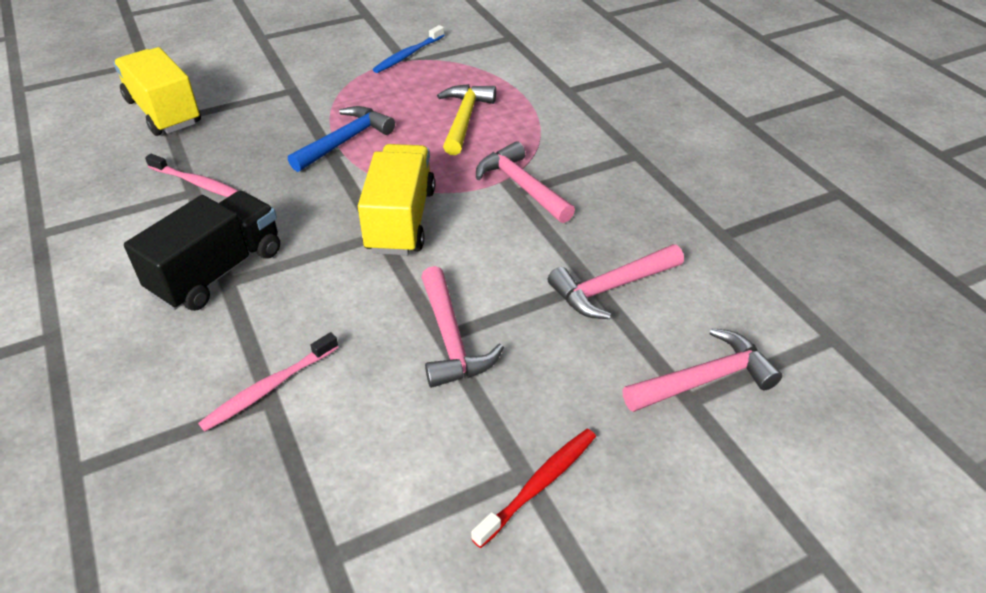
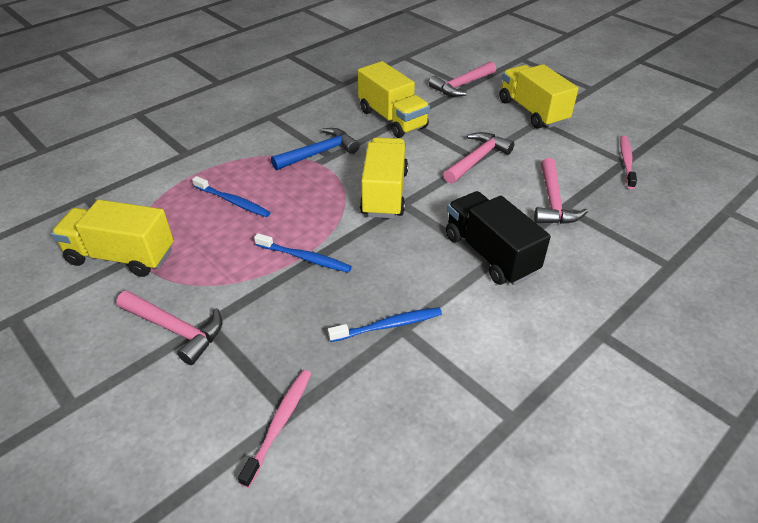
blue toothbrush: [373,25,444,73] = 1 -> [192,176,271,217] [254,233,352,273] [328,307,442,342] = 3
red toothbrush: [471,429,596,548] = 1 -> none = 0
yellow hammer: [437,84,496,155] = 1 -> none = 0
yellow truck: [113,47,201,136] [358,144,435,255] = 2 -> [51,199,174,277] [358,61,430,138] [360,137,408,218] [500,64,579,129] = 4

